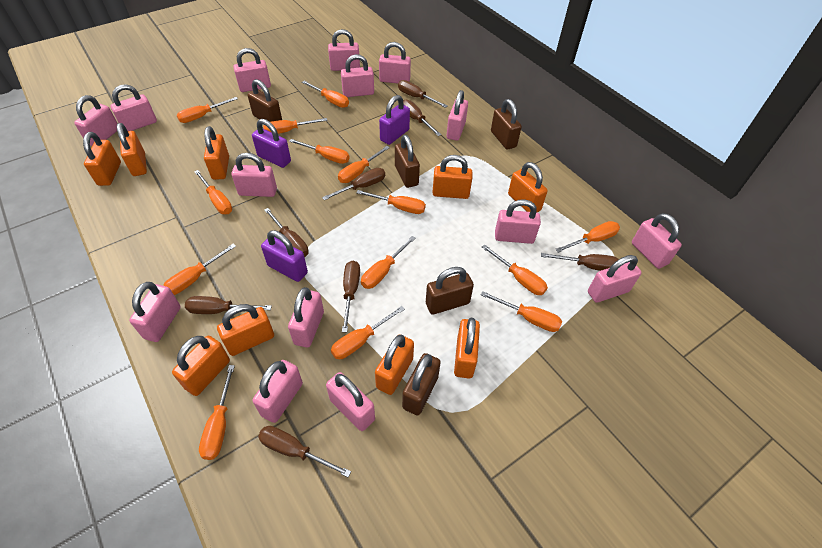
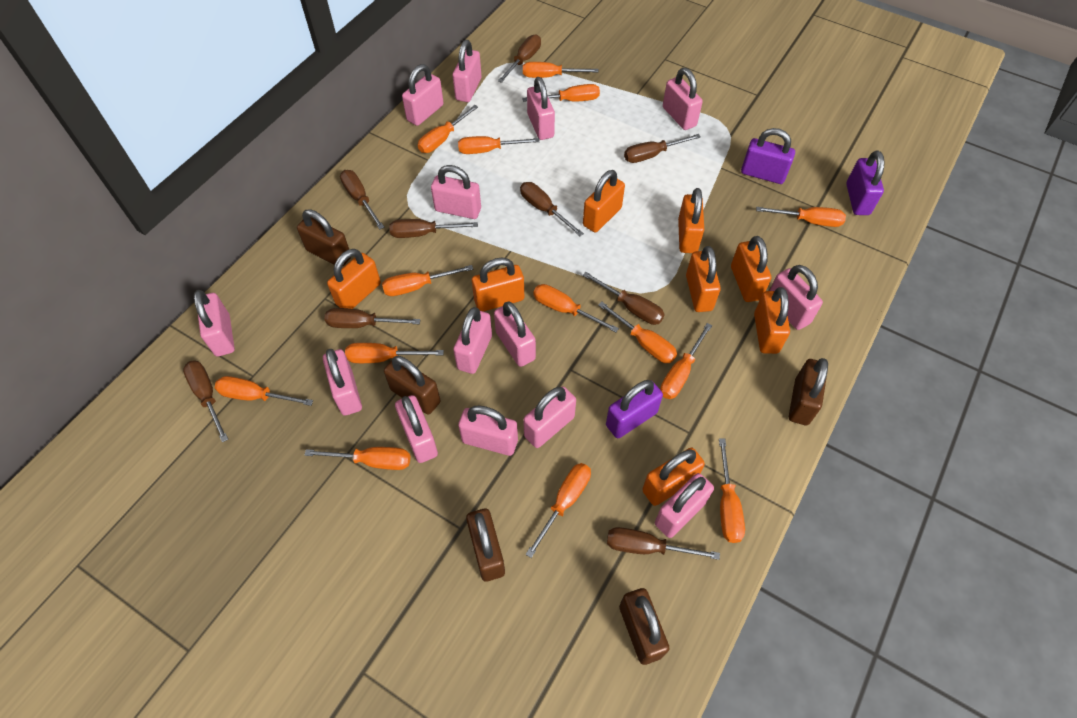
brown screwdriver: [185,296,272,314] [258,426,351,477] [264,208,309,257] [322,168,385,200] [342,261,360,332] [398,80,448,108] [403,100,441,136] [541,253,619,271] = 8 -> [183,360,228,443] [325,308,420,328] [340,170,384,230] [389,219,478,238] [498,35,541,83] [520,182,584,236] [583,272,665,325] [607,527,720,560] [624,134,701,163] = 9
orange padlock: [83,132,121,186] [117,123,147,176] [172,336,230,396] [204,126,229,180] [217,304,274,356] [375,334,414,395] [432,155,473,199] [454,318,480,379] [508,162,548,212] = 9 -> [327,249,381,309] [472,258,524,312] [583,170,625,232] [642,448,705,506] [678,188,704,253] [686,246,721,312] [731,236,771,302] [754,287,790,354] = 8
pink padlock: [74,95,118,146] [110,84,157,131] [129,282,181,342] [232,153,277,197] [233,48,271,92] [253,360,303,423] [288,287,324,348] [326,372,375,431] [328,29,360,71] [341,54,374,97] [379,42,411,83] [447,90,468,141] [495,199,541,244] [588,255,641,303] [632,213,682,269] = 15 -> [194,290,235,356] [323,349,362,416] [395,395,438,463] [402,64,444,126] [431,165,481,219] [452,40,481,102] [453,307,492,374] [458,406,518,456] [494,301,536,367] [523,386,576,448] [527,77,555,140] [655,473,714,538] [663,68,703,130] [770,265,823,330] = 14

